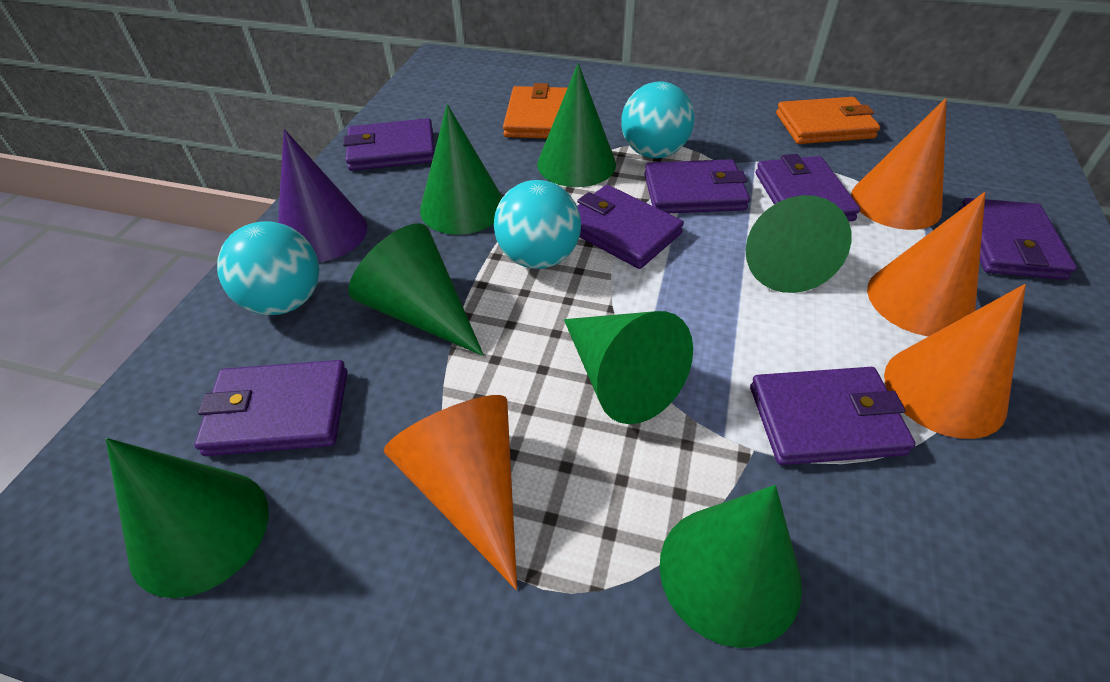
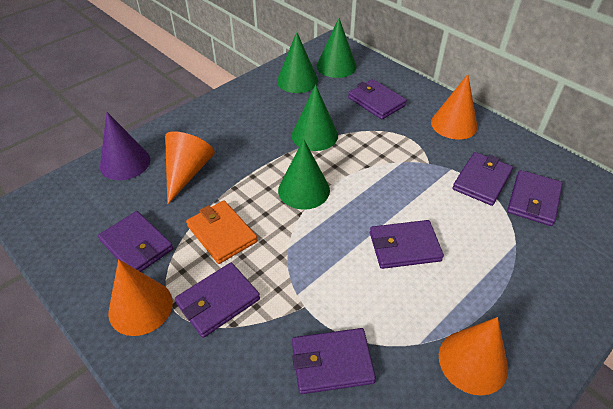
green cone: [106,438,269,598] [348,223,484,356] [420,104,503,235] [537,63,616,187] [564,311,693,424] [660,485,802,648] [746,195,851,293] = 7 -> [277,32,318,93] [278,139,330,210] [292,85,338,151] [317,18,357,78] = 4
orange wallet: [503,83,567,138] [776,97,880,144] = 2 -> [186,200,257,264] = 1
turquoise ball: [217,221,319,315] [494,180,581,269] [621,81,695,158] = 3 -> none = 0

